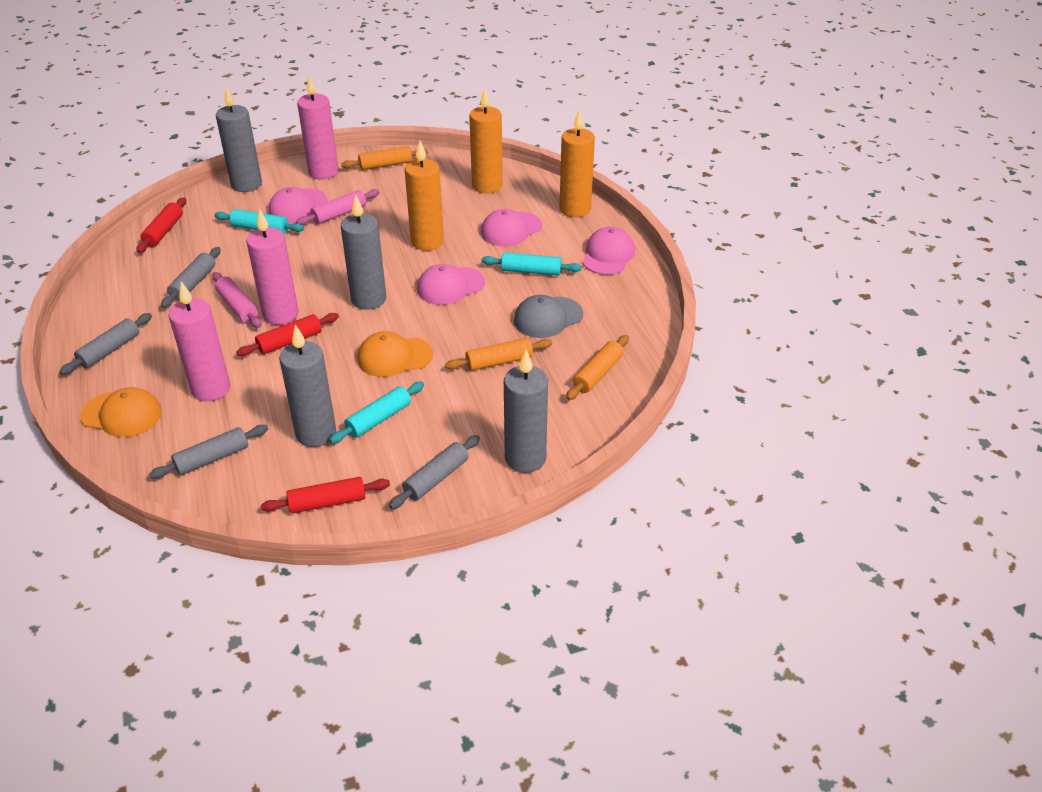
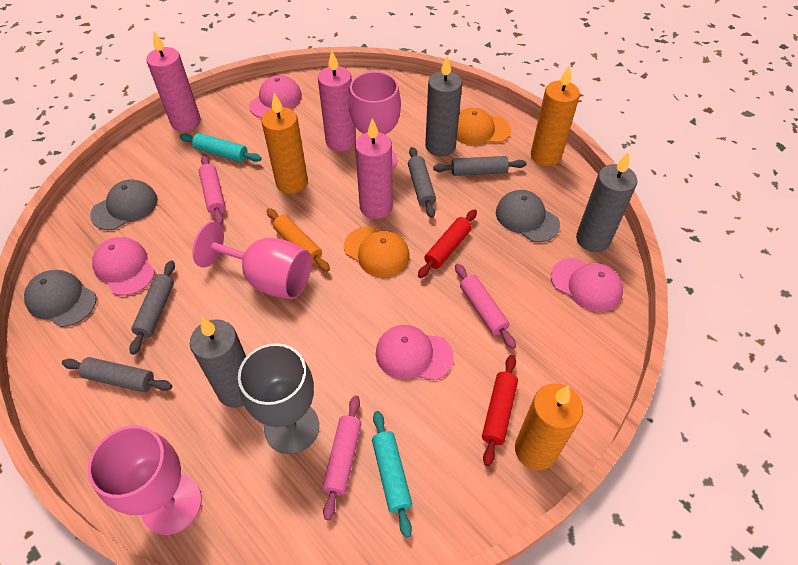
grey candle: [216,86,262,192] [279,324,336,447] [341,195,386,310] [504,350,548,473] = 4 -> [190,317,246,408] [425,55,462,157] [576,152,637,252] = 3
grey cap: [514,295,583,338] = 1 -> [24,270,96,327] [90,179,158,230] [496,190,560,242] = 3
grey goblet: none = 0 -> [238,343,319,454] = 1
orange rolling pin: [341,146,428,170] [445,338,552,371] [566,335,629,400] = 3 -> [267,208,330,272] = 1
pink goblet: none = 0 -> [88,425,202,535] [193,221,312,299] [348,71,401,170] = 3
pink rolling pin: [212,272,261,328] [296,189,380,225] = 2 -> [199,155,226,225] [322,395,362,520] [455,264,516,349] = 3
red rolling pin: [136,197,186,253] [236,313,339,356] [261,477,390,514] = 3 -> [418,209,477,278] [482,355,518,466] = 2
turquoise rolling pin: [215,209,304,234] [329,382,424,443] [482,252,582,276] = 3 -> [179,133,261,162] [372,411,412,538] = 2

